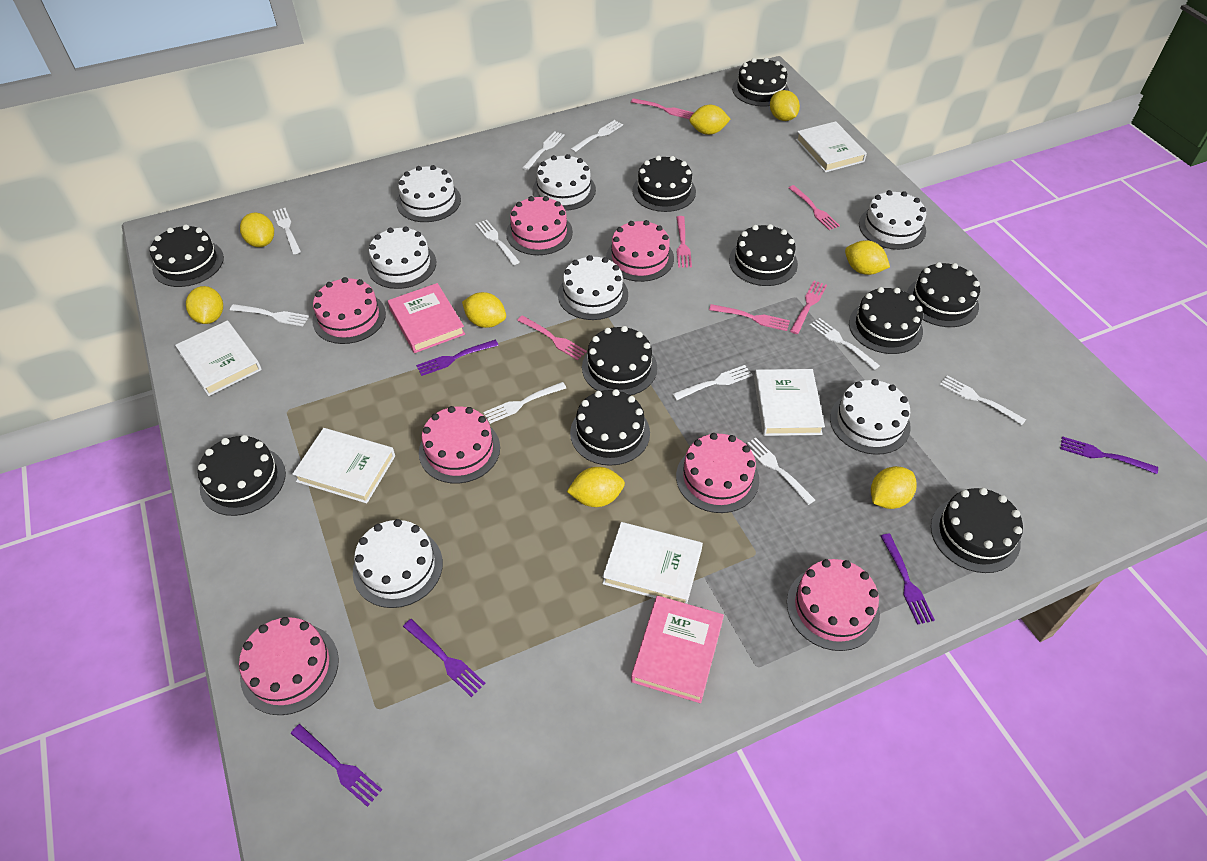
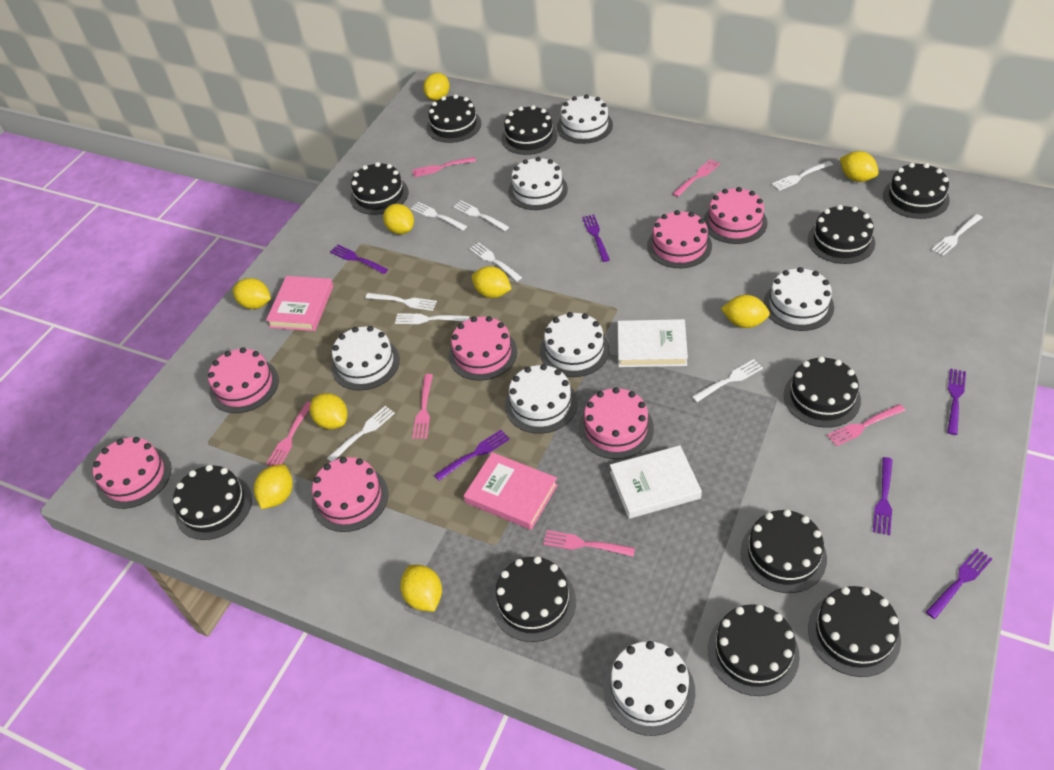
black cake: [150,225,224,287] [198,435,286,516] [570,389,650,466] [582,326,657,395] [632,156,696,212] [729,224,798,286] [732,58,789,106] [849,287,923,354] [907,262,980,327] [931,488,1023,573] = 10 -> [173,465,252,540] [350,162,409,215] [427,94,481,143] [491,556,576,642] [501,105,558,155] [708,604,800,696] [741,509,827,593] [784,356,861,428] [808,205,875,264] [808,586,901,677] [883,163,950,219] = 11
purple fork: [291,724,382,807] [403,619,485,697] [416,339,499,376] [881,534,935,625] [1060,436,1158,474] = 5 -> [330,245,388,274] [434,430,510,481] [582,215,610,262] [873,457,893,535] [926,549,992,619] [947,368,966,435] = 6
white book: [175,321,262,396] [293,428,395,503] [602,522,703,604] [754,369,825,436] [796,121,867,172] = 5 -> [610,445,702,519] [618,319,688,367] = 2
white fork: [230,304,309,326] [272,208,301,254] [475,220,520,265] [483,382,566,424] [522,131,565,170] [570,120,623,152] [672,365,753,401] [747,438,815,505] [810,318,880,370] [940,376,1026,425] = 10 -> [327,406,395,462] [365,293,437,311] [395,313,469,324] [410,202,467,230] [453,200,509,231] [469,242,522,281] [692,359,763,402] [772,161,833,191] [931,214,983,256] = 9
yellow lemon: [186,286,223,324] [240,212,274,247] [462,292,506,328] [567,467,625,507] [690,105,731,135] [770,90,800,121] [845,240,890,275] [871,466,917,509] = 8 -> [233,278,271,309] [254,464,293,509] [310,393,347,429] [383,204,414,234] [400,565,442,611] [423,73,450,101] [472,266,511,298] [721,295,770,328] [840,151,879,182] = 9

